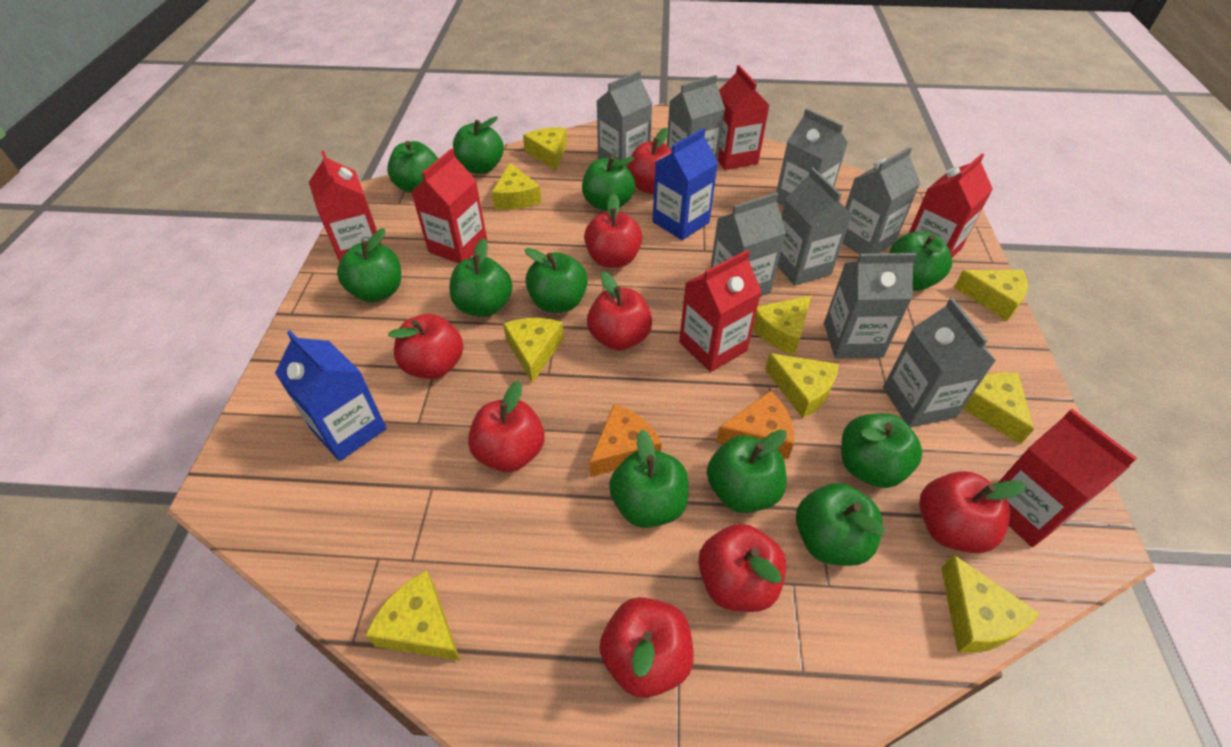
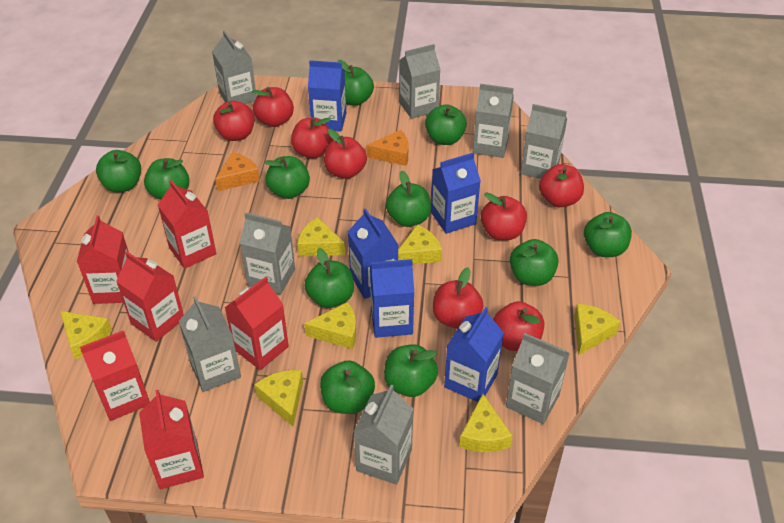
blue carton: [275,330,387,461] [653,128,718,240] = 2 -> [308,60,346,132] [348,208,398,299] [370,259,414,338] [431,153,481,234] [444,307,504,402] = 5
yellow cheese: [365,570,460,661] [492,163,541,210] [503,318,564,383] [523,127,567,171] [753,296,811,355] [765,353,839,418] [941,554,1039,653] [954,270,1028,321] [963,372,1034,445] = 9 -> [60,311,112,359] [254,370,303,427] [297,217,345,256] [304,302,356,349] [398,225,442,264] [460,394,513,452] [574,304,621,355] = 7

